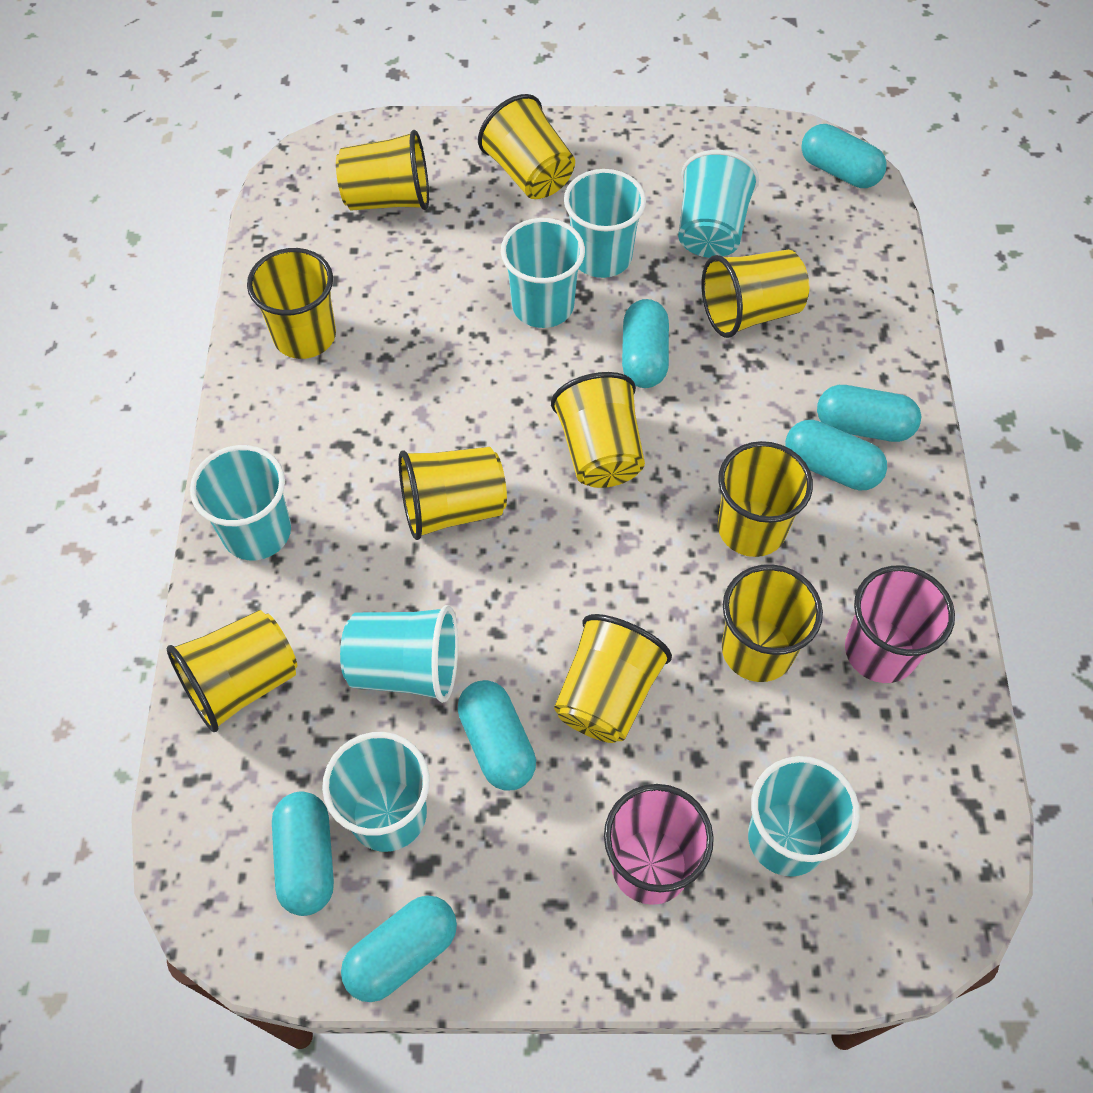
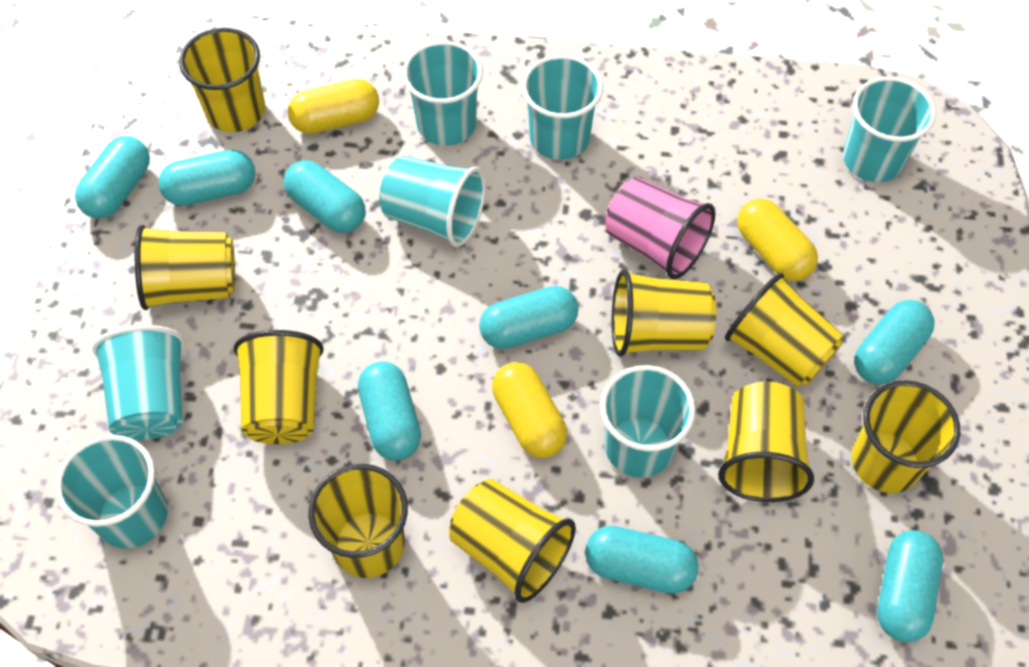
pink cup: [604,784,714,905] [845,565,955,683] = 2 -> [605,177,715,279] = 1
turquoise capsule: [272,792,334,916] [341,895,457,1002] [457,680,536,791] [622,299,669,388] [785,420,887,491] [801,124,887,188] [817,385,921,442] = 7 -> [75,136,150,219] [158,150,255,206] [284,160,365,233] [358,361,421,461] [479,286,579,349] [585,526,699,594] [854,300,934,385] [877,531,943,642] = 8
yellow capsule: none = 0 -> [288,79,379,134] [492,362,567,458] [737,199,818,281] = 3
yellow cup: [167,610,297,732] [247,248,336,359] [336,130,429,211] [399,447,507,540] [478,94,575,199] [551,372,645,488] [554,614,672,743] [701,250,809,338] [718,441,813,557] [722,564,823,682] = 10 -> [135,225,235,310] [179,28,265,132] [234,330,324,444] [308,464,408,578] [449,479,576,603] [611,269,716,356] [718,382,814,502] [725,273,843,387] [852,380,960,493] = 9

